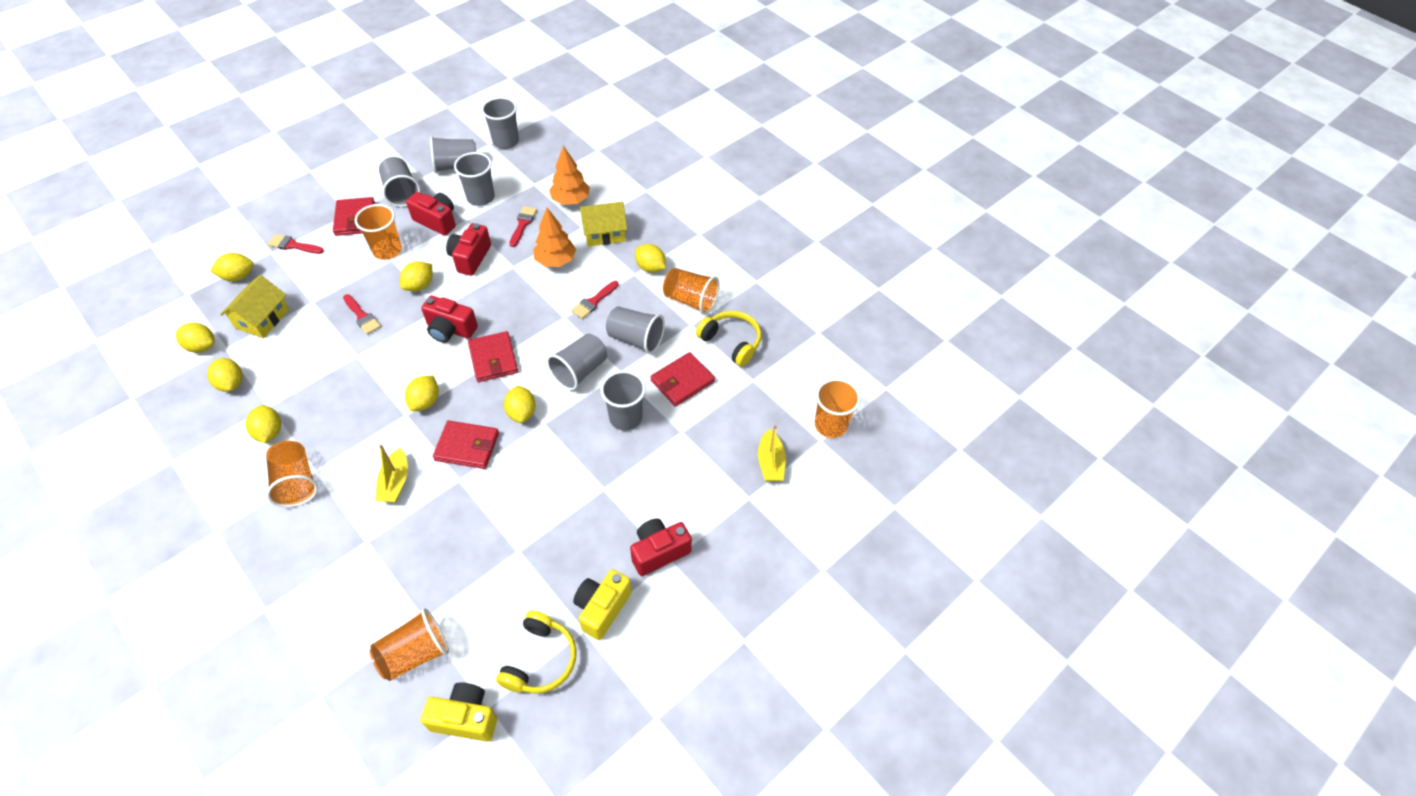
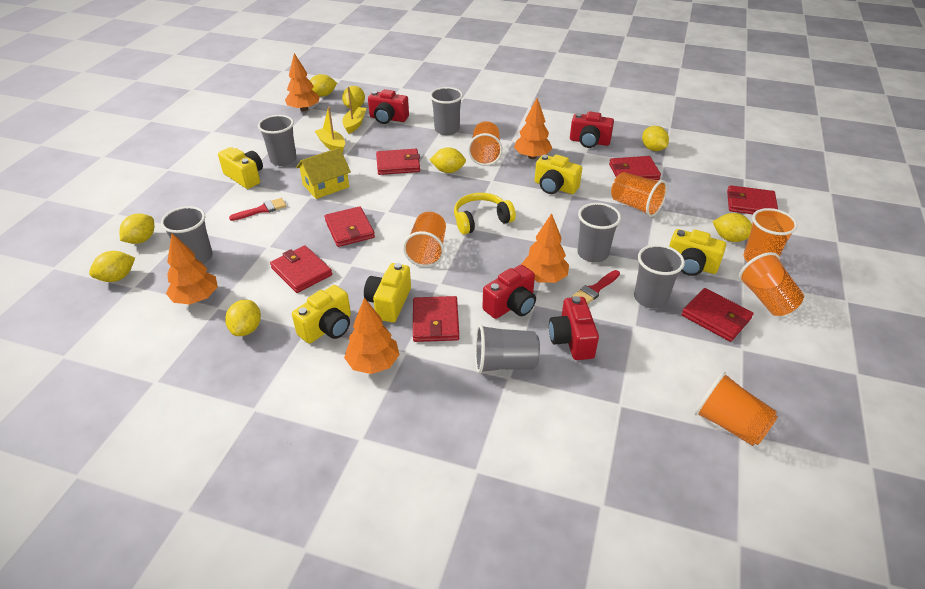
grey cup: [379,157,420,207] [430,136,476,173] [454,152,495,206] [481,97,519,149] [547,334,607,390] [601,370,646,431] [606,306,665,354] = 7 -> [161,206,213,264] [258,115,297,166] [430,87,463,135] [475,324,540,374] [577,203,621,262] [634,244,685,308] = 6
orange cup: [266,441,318,507] [354,204,402,260] [369,608,449,681] [663,268,720,315] [815,378,861,438] = 5 -> [403,212,446,267] [468,121,503,166] [611,172,667,217] [694,371,778,446] [739,252,804,316] [743,208,798,262] = 6
orange tree: [533,208,576,267] [549,146,590,205] = 2 -> [166,233,218,304] [285,53,320,111] [344,298,400,374] [514,98,552,159] [521,213,569,283] = 5
red brush: [268,234,324,254] [343,294,381,334] [510,206,537,247] [571,281,619,319] = 4 -> [229,198,286,221] [572,270,620,304] = 2
red wallet: [333,197,375,236] [433,421,499,469] [468,331,518,382] [651,352,715,407] = 4 -> [270,246,332,293] [325,206,375,247] [376,149,420,175] [413,296,459,342] [609,156,661,180] [681,288,753,342] [727,185,778,214] = 7
yellow camera: [421,682,497,742] [573,569,632,640] = 2 -> [218,147,263,189] [292,285,351,344] [364,263,411,323] [535,155,582,194] [669,229,726,276] = 5
yellow headphones: [496,610,576,694] [696,311,761,366] = 2 -> [454,193,516,235] = 1
yellow house: [220,275,289,338] [579,202,627,246] = 2 -> [296,148,351,199] = 1

